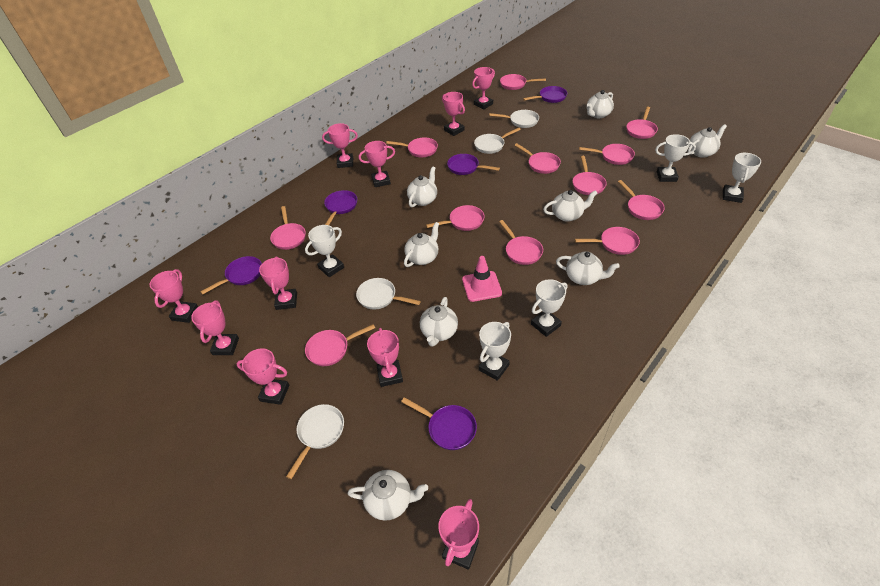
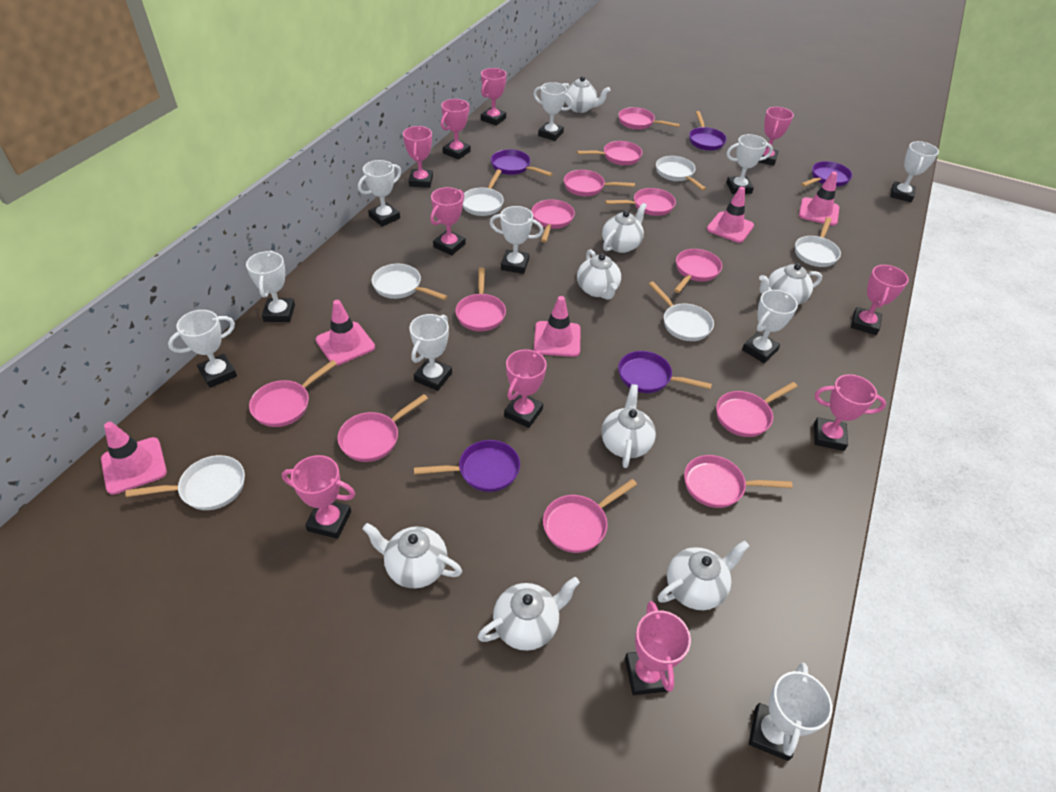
pink traffic cone: [462,256,502,302] = 1 -> [101,422,167,495] [316,300,375,365] [534,296,580,357] [707,186,754,243] [799,172,839,226] = 5
white pan: [286,404,344,479] [356,278,421,310] [474,128,521,154] [489,110,539,128] = 4 -> [125,455,245,510] [372,264,447,300] [463,169,504,216] [649,281,714,341] [656,156,706,191] [795,217,841,267] = 6
white trophy: [305,225,344,277] [479,322,511,381] [531,279,567,337] [655,134,696,182] [723,153,761,203] = 5 -> [168,310,237,388] [246,251,295,322] [358,160,401,227] [410,314,452,391] [490,206,543,274] [534,82,573,141] [726,134,773,194] [742,290,798,363] [749,662,832,761] [890,141,939,202] = 10

